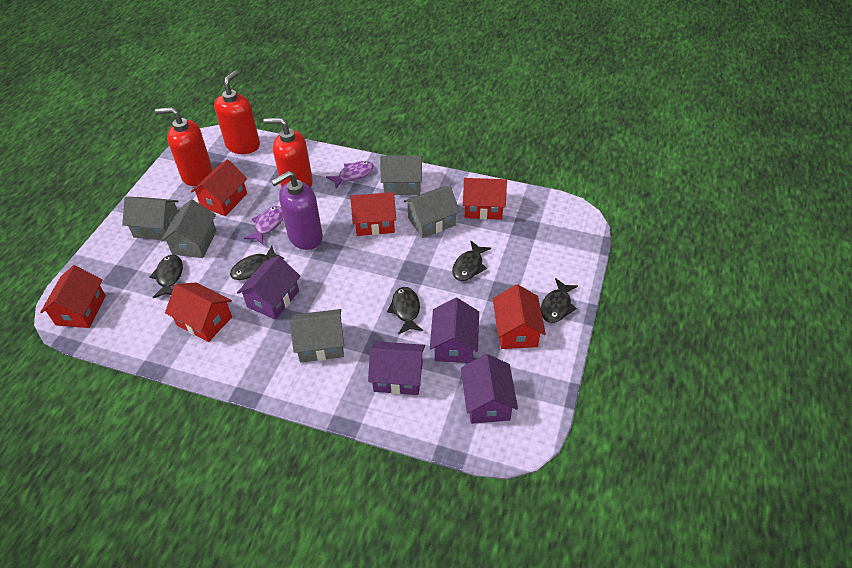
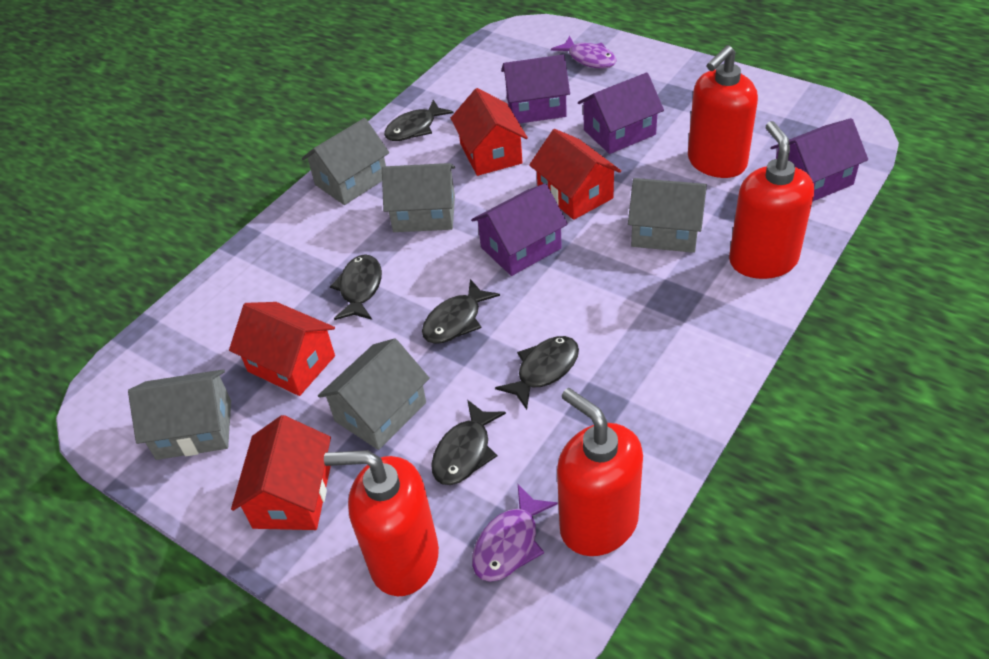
purple soap dispenser: [271,171,323,250] = 1 -> none = 0
red house: [40,265,106,328] [165,282,232,342] [191,159,247,216] [350,192,396,236] [463,178,507,220] [493,284,546,349] = 6 -> [229,302,335,396] [231,415,331,530] [451,88,528,176] [529,129,621,220] = 4
red soap dispenser: [155,107,212,186] [214,70,260,154] [263,117,313,188] = 3 -> [324,450,439,596] [557,388,643,556] [688,45,758,178] [729,121,814,279] = 4

